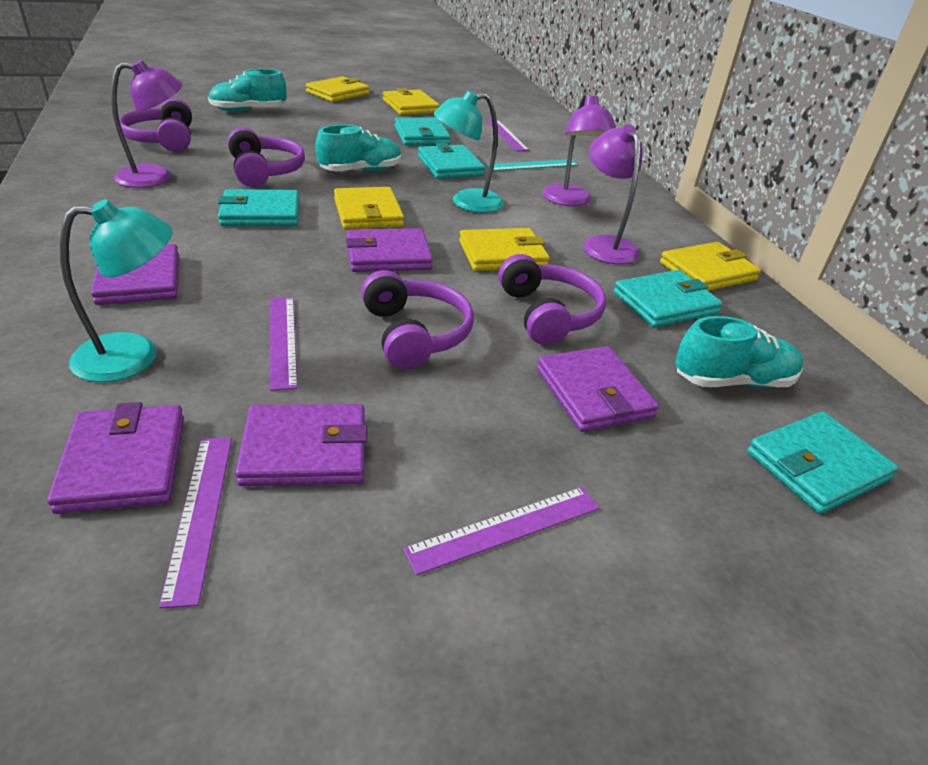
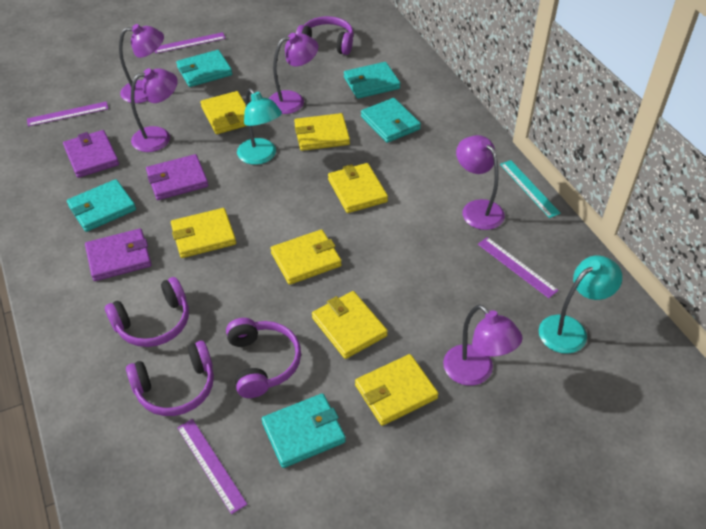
purple lamp: [111,60,183,188] [542,93,616,206] [583,125,643,264] = 3 -> [119,24,164,103] [131,68,178,152] [269,33,318,114] [443,304,522,386] [456,135,505,230] = 5
purple wallet: [47,402,184,514] [91,244,179,305] [235,404,367,486] [346,228,433,272] [537,346,659,432] = 5 -> [63,130,119,178] [85,228,152,281] [146,154,208,200] = 3
turquoise shoe: [208,69,287,112] [316,125,401,171] [675,316,803,387] = 3 -> none = 0
yellow wallet: [306,76,369,102] [334,187,404,229] [383,88,440,115] [459,228,550,271] [660,242,761,291] = 5 -> [171,208,236,258] [200,91,247,134] [271,229,342,285] [294,113,350,151] [312,291,388,359] [328,163,388,213] [355,354,439,426] = 7

